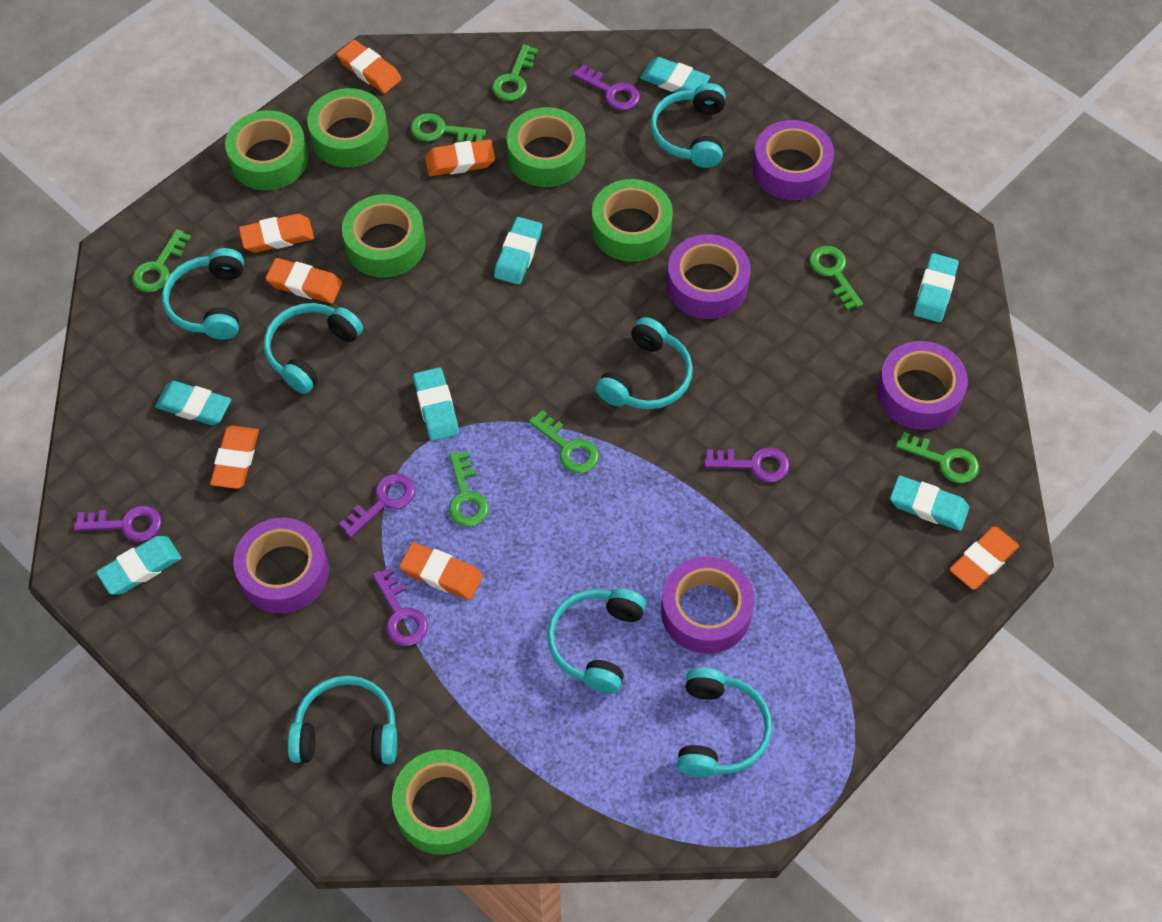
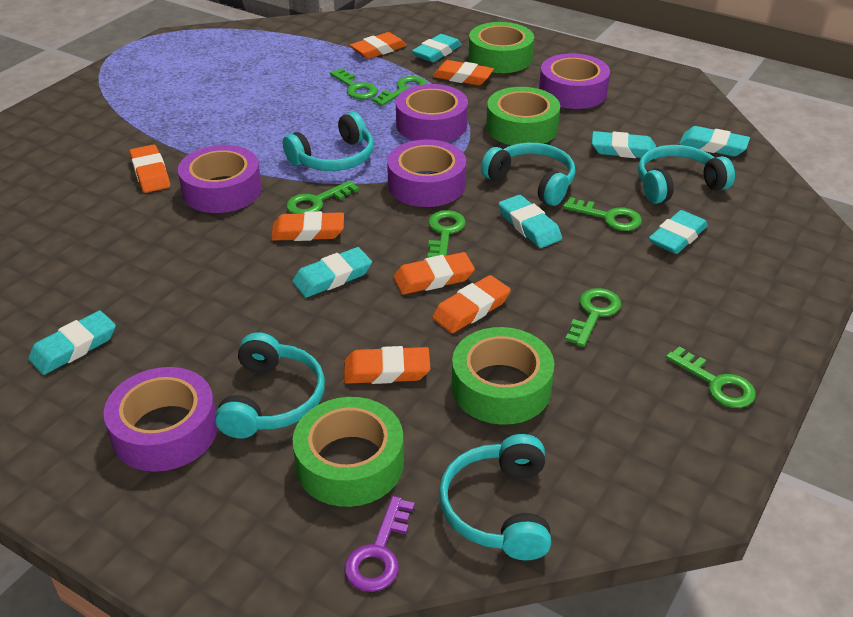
green tape: [225,110,308,190] [307,88,389,167] [342,194,426,277] [392,749,492,855] [507,107,585,187] [592,179,673,262] = 6 -> [293,397,404,507] [452,327,554,425] [469,22,534,73] [486,87,560,145] = 4
purple key: [74,506,162,542] [339,474,415,538] [373,567,428,646] [573,65,640,110] [704,447,790,482] = 5 -> [344,496,415,592] = 1
turquoise headphones: [162,248,244,340] [264,303,363,394] [288,676,397,764] [547,588,646,694] [596,317,693,409] [650,83,726,168] [677,667,772,777] = 7 -> [215,332,325,438] [283,112,374,171] [439,434,551,560] [481,143,575,206] [638,145,735,204] = 5

